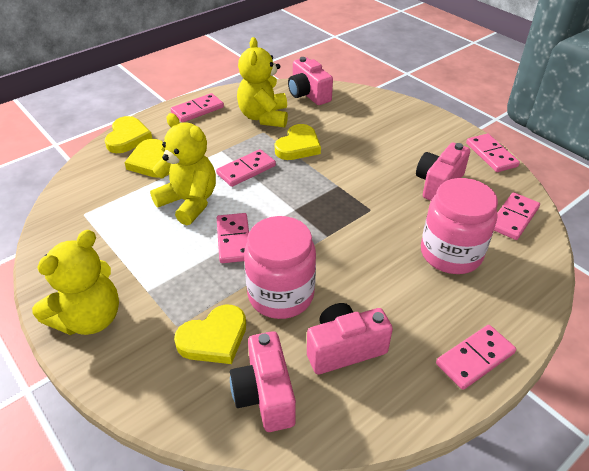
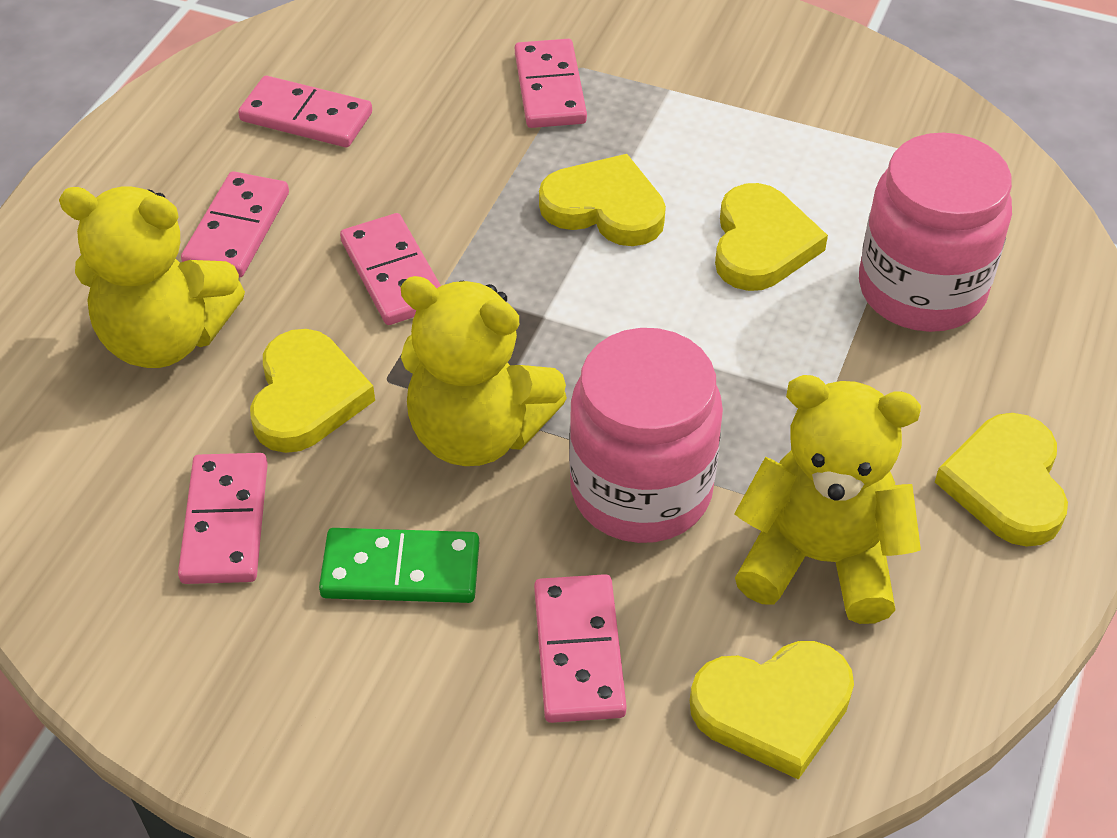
green domino: none = 0 -> [319,528,479,603] = 1
pink camera: [230,331,296,432] [288,57,333,105] [307,303,393,374] [416,143,470,201] = 4 -> none = 0
yellow heart: [105,116,152,153] [124,139,169,178] [174,305,246,364] [275,124,321,160] = 4 -> [250,329,375,453] [539,154,666,246] [690,641,854,780] [715,183,828,291] [935,413,1068,547] = 5

